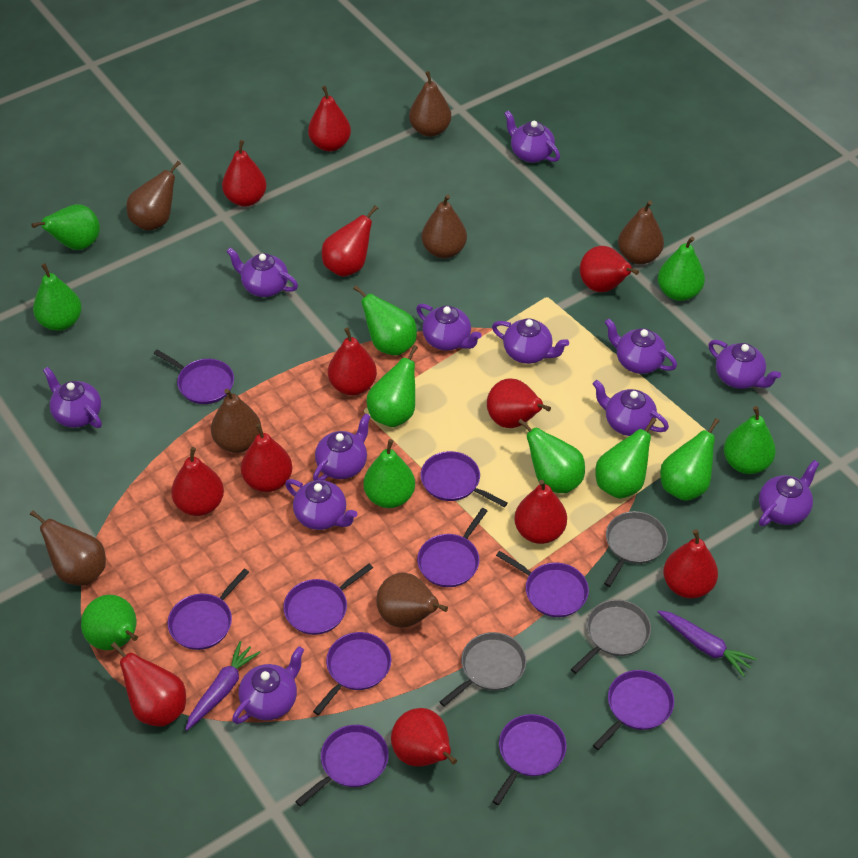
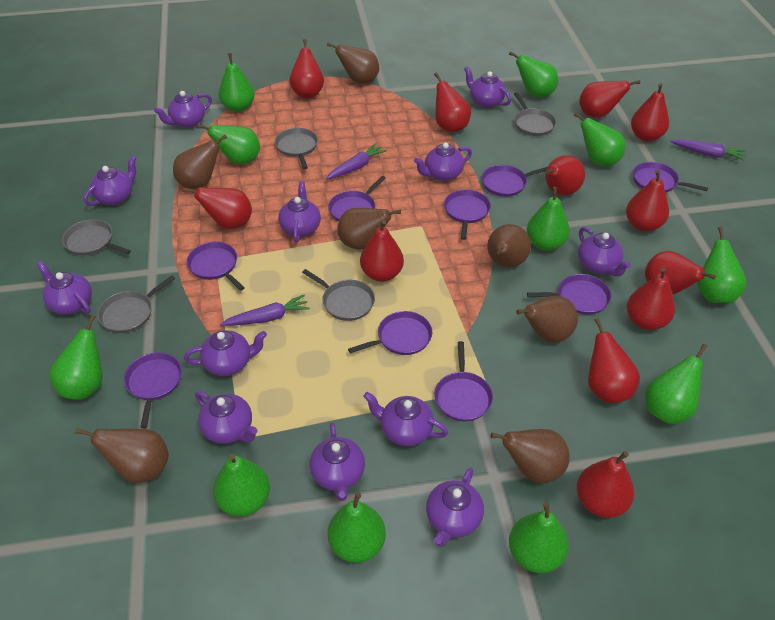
grey pan: [440,632,526,707] [571,599,651,674] [604,511,668,587] = 3 -> [62,219,131,256] [97,276,175,333] [275,128,318,169] [302,269,375,321] [514,92,556,136] = 5
purple carrot: [185,641,261,731] [658,610,757,677] = 2 -> [220,295,310,326] [326,143,387,180] [670,139,746,161] = 3
purple pan: [154,350,234,404] [168,569,249,650] [283,563,373,635] [295,725,389,806] [313,632,391,715] [417,508,487,587] [421,451,508,507] [492,714,567,805] [496,551,589,617] [593,670,674,750] = 10 -> [124,352,182,429] [187,242,245,291] [328,176,386,222] [348,311,432,355] [434,341,493,422] [444,189,491,240] [481,165,547,197] [527,274,611,315] [633,162,708,193] = 9

